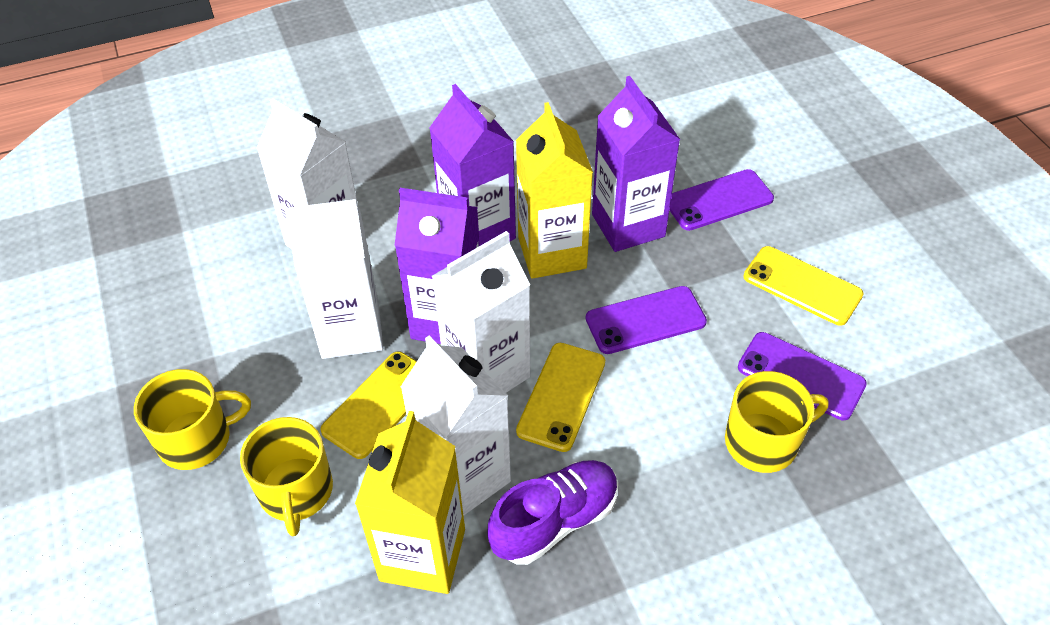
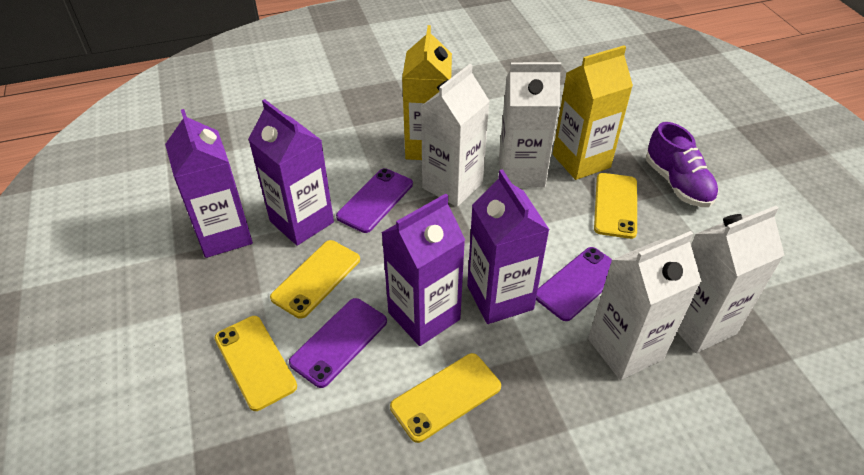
purple carton: [394,188,480,344] [429,84,516,246] [592,76,680,252] = 3 -> [165,109,253,258] [248,99,334,246] [381,194,465,346] [467,169,550,324] = 4
yellow mug: [134,369,251,470] [240,417,333,536] [725,371,829,473] = 3 -> none = 0
yellow phone: [320,352,417,459] [516,343,605,452] [743,246,864,326] = 3 -> [214,316,297,411] [270,240,360,319] [390,353,501,443] [594,173,637,239] = 4

